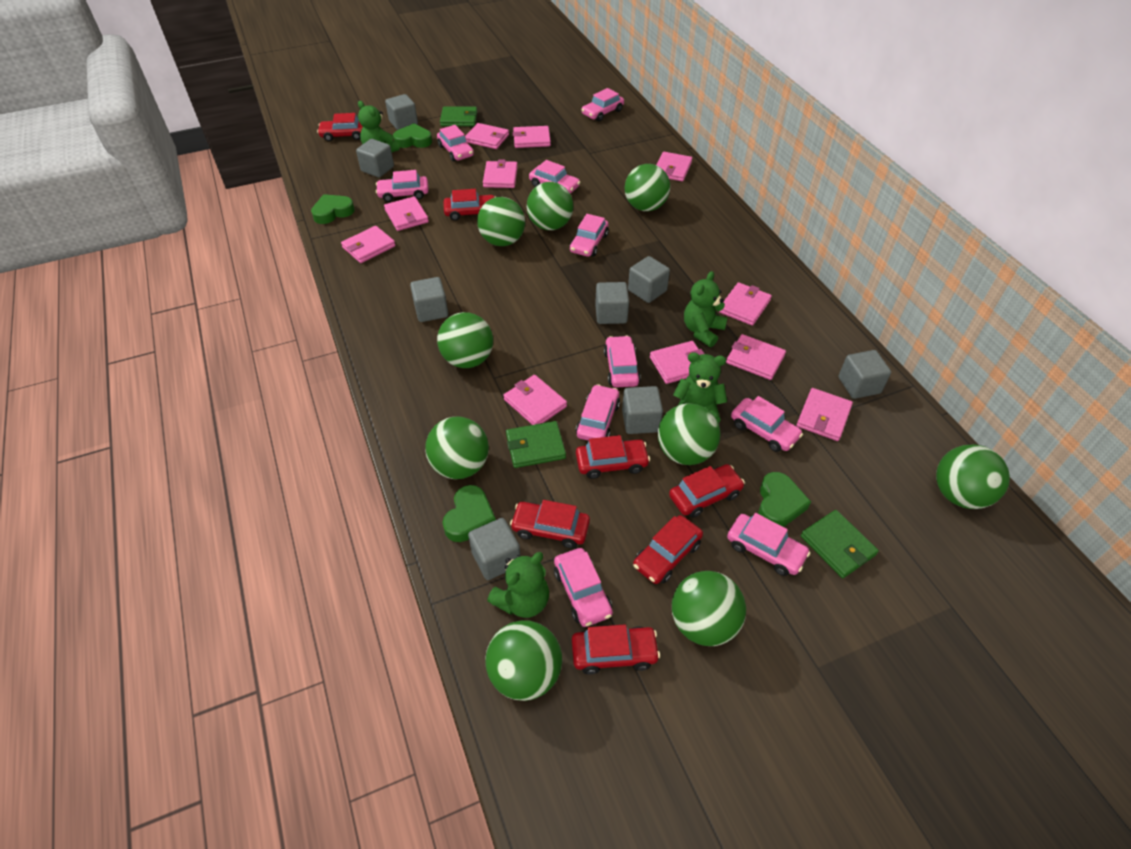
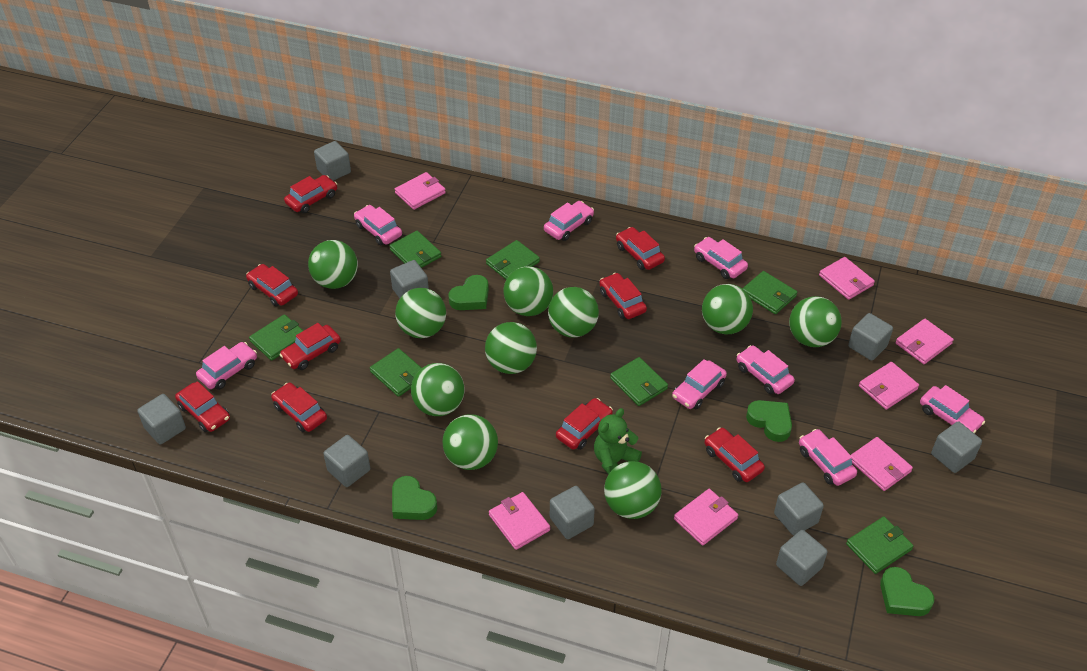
green ball: [425,416,489,479] [437,312,493,368] [477,197,525,246] [485,620,562,701] [527,182,573,230] [625,164,670,211] [658,403,721,465] [672,571,746,646] [936,444,1010,509] = 9 -> [308,240,358,289] [395,288,446,338] [411,363,465,416] [443,414,498,470] [485,322,537,374] [503,266,553,316] [548,287,599,338] [604,461,662,519] [702,284,753,335] [789,296,842,347] = 10
green teddy bear: [358,101,400,152] [487,552,549,618] [673,352,727,423] [684,271,727,347] = 4 -> [594,408,642,474] = 1
green wallet: [440,106,477,126] [506,421,566,468] [801,510,879,578] = 3 -> [249,314,303,361] [370,348,421,397] [390,231,441,268] [486,240,540,279] [610,357,668,406] [742,271,797,314] [846,516,914,574] = 7
grey cube: [356,139,394,177] [385,94,418,130] [410,277,448,322] [468,518,521,580] [595,282,629,324] [622,386,663,434] [628,256,670,303] [839,350,891,399] = 8 -> [137,394,186,444] [314,141,351,181] [323,435,370,487] [390,260,429,298] [550,486,595,539] [774,482,824,536] [776,530,828,586] [848,313,893,361] [931,421,982,473] = 9
pink car: [376,170,429,202] [437,125,474,162] [529,160,580,194] [554,548,613,627] [570,214,609,257] [576,384,620,441] [581,88,624,121] [604,336,641,388] [727,513,810,576] [731,396,803,452] = 10 -> [196,342,257,390] [354,205,402,245] [544,201,594,241] [672,359,727,409] [694,237,748,279] [737,345,795,394] [799,429,857,486] [920,385,985,433] = 8
pink wallet: [341,226,396,263] [384,196,429,231] [465,123,509,149] [483,160,518,188] [503,375,567,425] [513,126,551,148] [650,341,704,384] [657,152,693,181] [719,282,772,326] [726,334,786,380] [797,388,853,441] = 11 -> [395,172,446,210] [489,492,550,550] [674,489,738,546] [819,257,875,300] [851,437,913,491] [859,362,919,410] [895,319,954,364] = 7
red car: [317,113,363,141] [443,189,496,221] [510,500,590,548] [572,624,660,675] [576,435,650,479] [633,515,703,584] [669,464,745,518] = 7 -> [175,381,230,432] [246,264,298,307] [271,383,327,432] [280,323,341,370] [284,175,337,213] [556,398,613,450] [599,273,647,319] [616,227,665,270] [705,427,765,482] = 9

